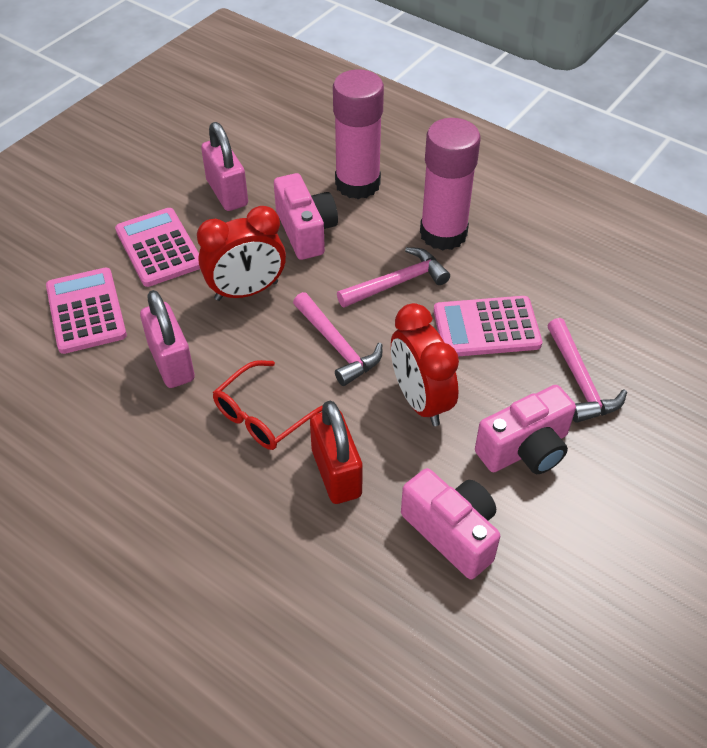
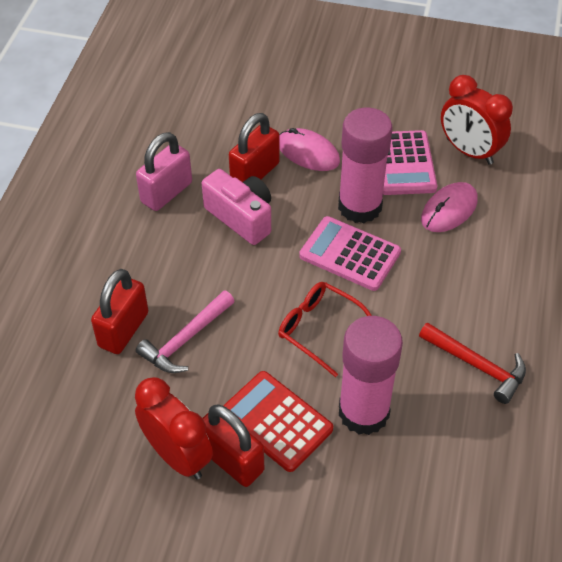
pink calculator: [46,268,127,354] [115,208,200,287] [434,296,542,356] = 3 -> [299,216,401,291] [383,130,437,195] = 2
pink camera: [274,173,338,260] [401,468,500,579] [475,385,576,474] = 3 -> [202,169,271,245] = 1
pink hammer: [293,292,382,386] [337,247,450,307] [547,318,627,423] = 3 -> [136,290,235,373] = 1
pink mouse: none = 0 -> [279,128,340,171] [421,182,478,232] = 2
pink padlock: [140,290,195,388] [201,122,248,211] = 2 -> [136,132,192,211] = 1
red calculator: none = 0 -> [223,371,333,472] = 1
red hammer: none = 0 -> [419,322,526,404] = 1
red padlock: [310,401,363,504] = 1 -> [91,269,149,354] [203,404,264,487] [229,113,280,182] = 3

